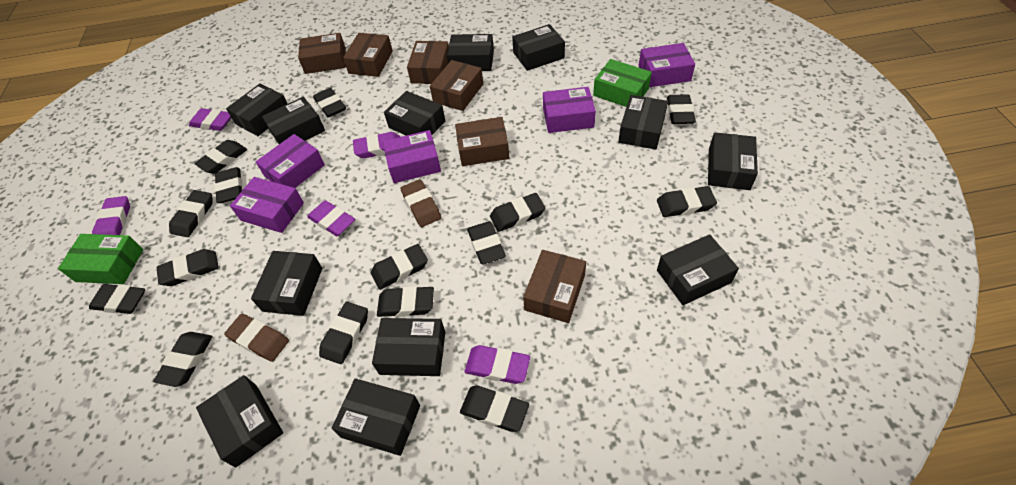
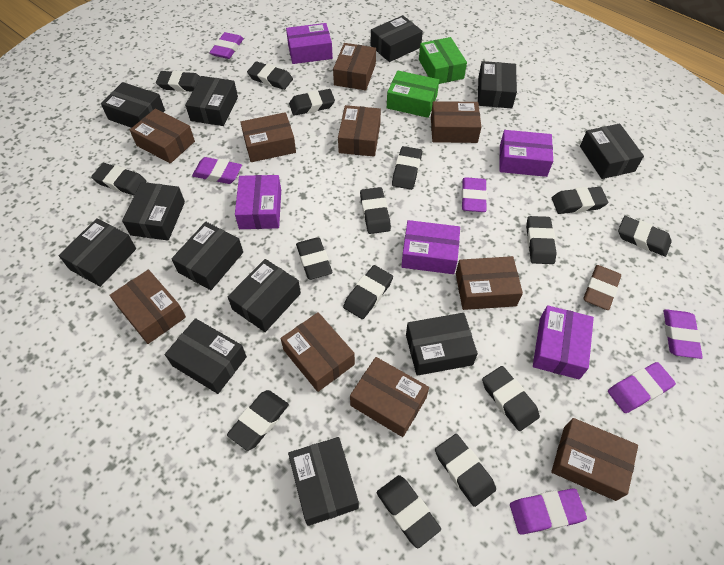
brown box: [298,33,346,74] [343,33,393,77] [407,41,449,84] [430,60,483,111] [455,117,509,166] [523,250,586,323] = 6 -> [110,270,186,344] [130,108,195,164] [240,112,296,162] [280,312,355,392] [333,43,376,90] [338,105,381,157] [350,357,429,437] [431,101,481,143] [456,256,523,310] [551,418,638,501] = 10
brown eraser: [224,314,289,362] [401,179,441,227] = 2 -> [583,265,621,310] = 1
purple eraser: [92,196,130,235] [189,108,231,131] [307,200,355,236] [353,132,400,158] [465,345,530,384] = 5 -> [192,157,242,184] [209,32,244,59] [462,177,487,212] [510,488,587,535] [608,362,676,413] [664,309,703,359] = 6

